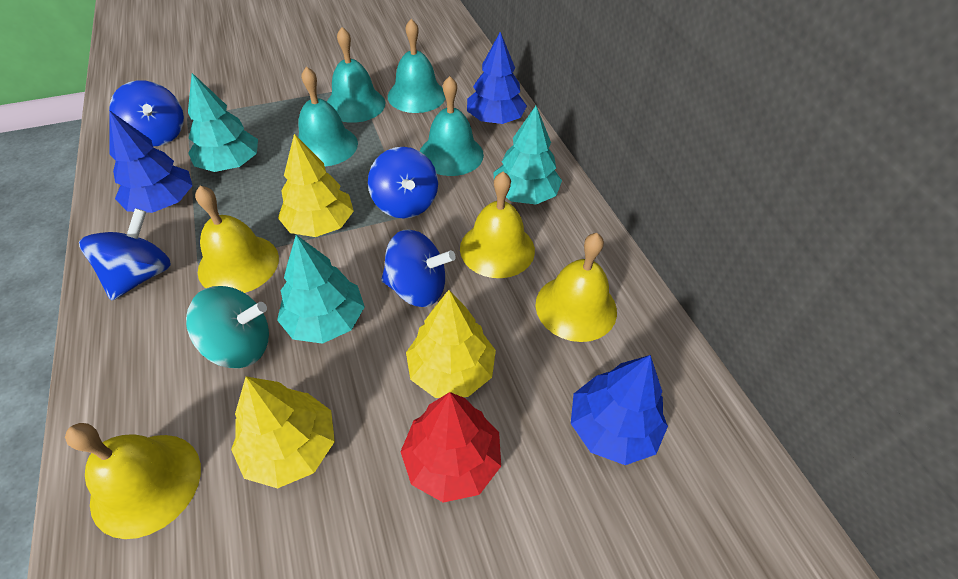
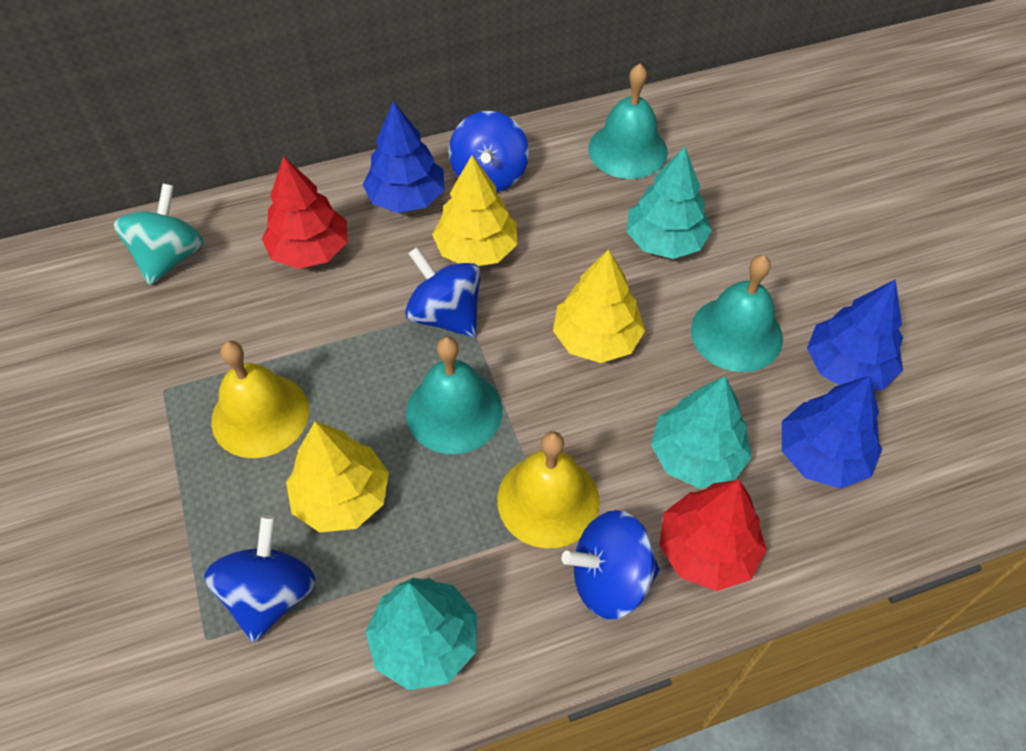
red tree: [400,392,501,503] = 1 -> [262,156,347,269] [659,480,767,591] = 2
turquoise bell: [298,66,358,166] [327,27,385,123] [388,19,446,113] [420,76,484,176] = 4 -> [406,337,502,454] [588,64,668,179] [691,255,783,372] = 3
yellow bell: [65,423,201,539] [195,186,279,293] [460,171,535,278] [535,233,617,342] = 4 -> [211,341,309,458] [497,431,600,549] = 2

